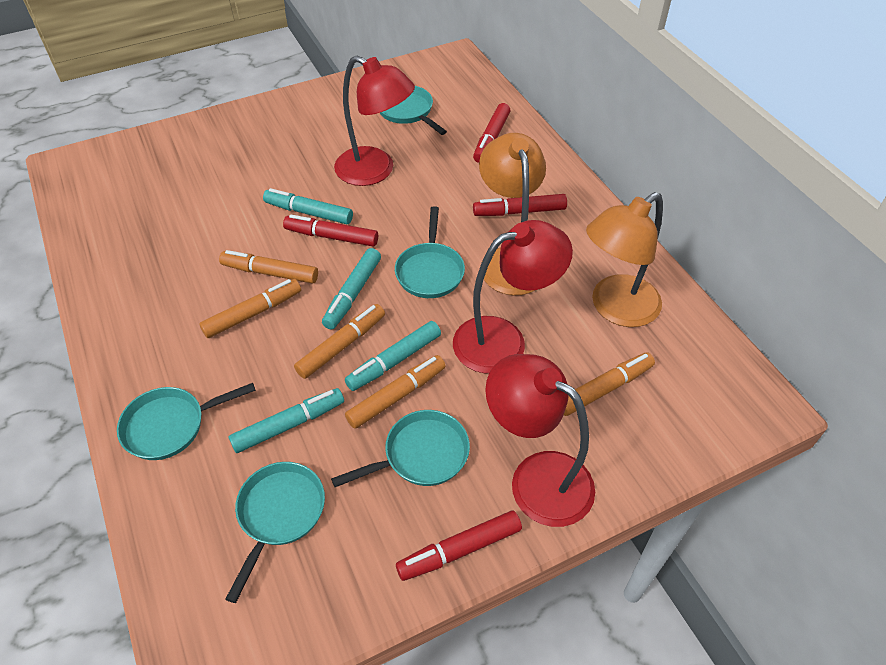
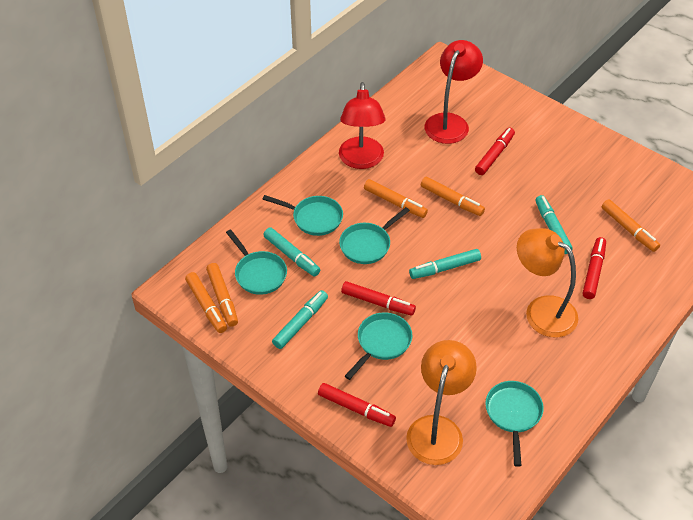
red lamp: [334,56,415,186] [453,220,573,374] [485,354,595,527] = 3 -> [339,82,386,169] [425,40,483,144] = 2

